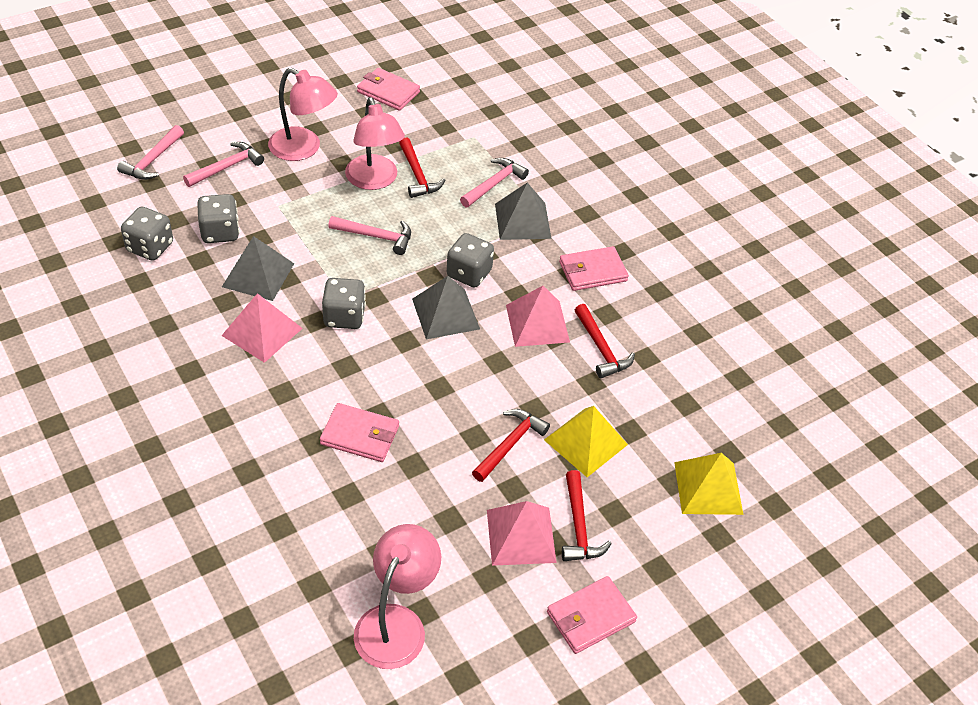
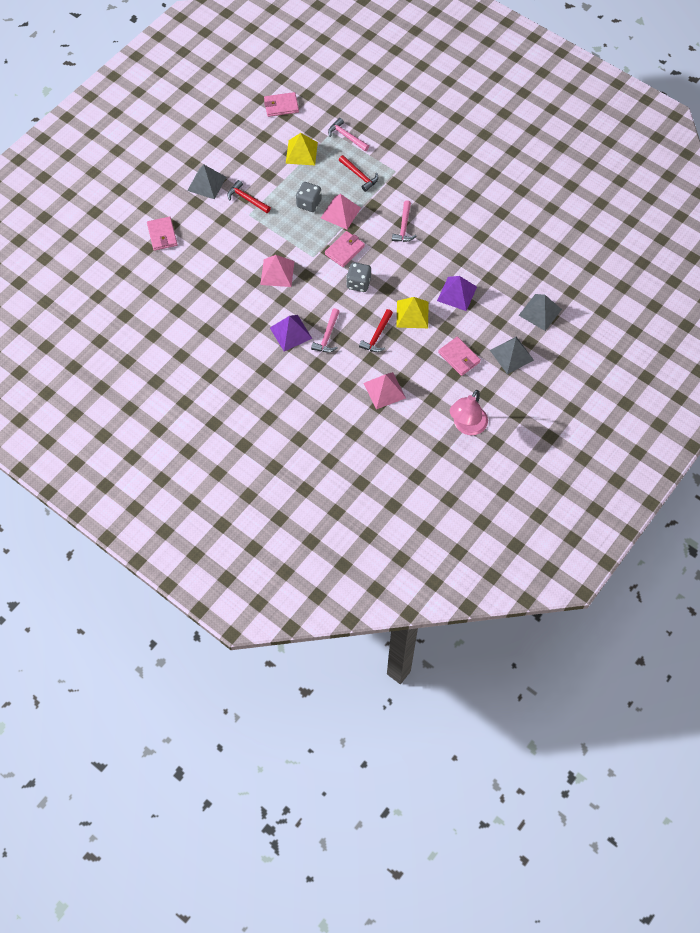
grey dice: [121,207,173,261] [197,194,239,243] [322,278,366,329] [447,233,494,288] = 4 -> [296,182,322,212] [346,262,371,292] = 2
pink hammer: [117,125,184,180] [183,142,264,187] [328,216,411,255] [460,158,529,207] = 4 -> [311,308,340,352] [328,118,369,151] [392,200,416,242] = 3
pink lamp: [268,68,338,161] [345,97,405,190] [354,524,441,669] = 3 -> [450,390,488,435] = 1
purple pyramid: none = 0 -> [270,315,312,351] [437,276,477,311] = 2
red hammer: [399,137,445,198] [472,409,550,482] [562,470,612,561] [575,304,635,378] = 4 -> [228,180,271,213] [339,155,378,192] [359,309,393,352] = 3

